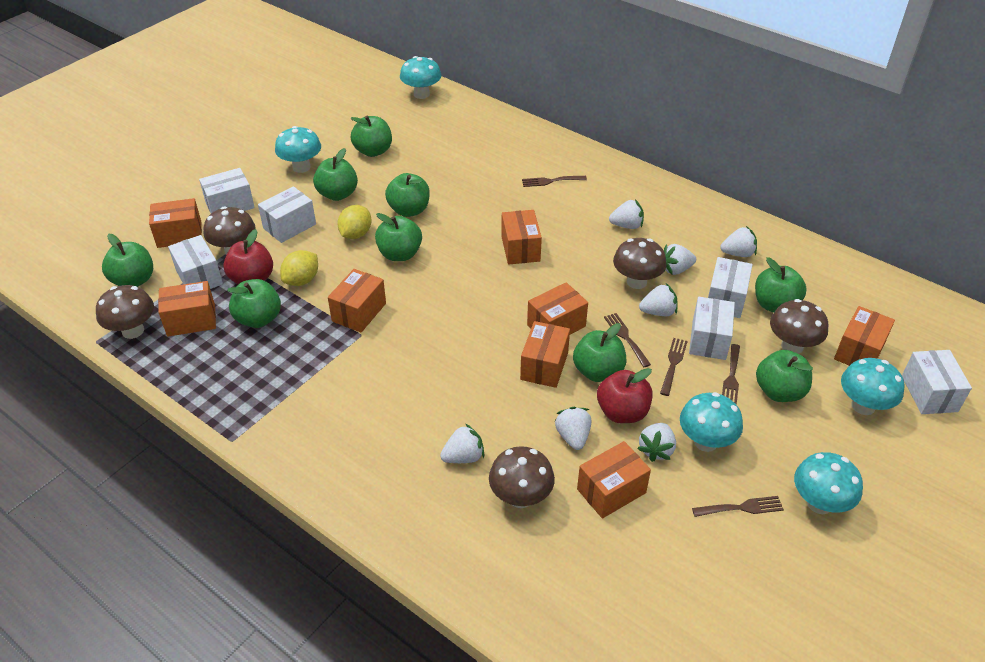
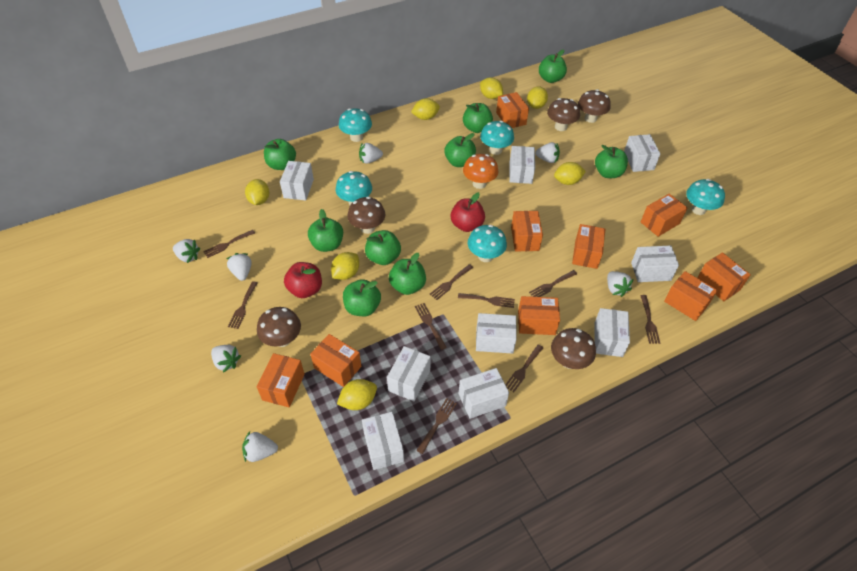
brown fork: [522,176,587,187] [604,313,651,367] [660,338,688,396] [692,496,784,517] [722,344,740,405] = 5 -> [203,230,255,258] [228,281,257,329] [415,303,447,350] [416,398,457,454] [430,264,473,300] [458,293,515,308] [505,345,543,392] [529,270,577,297] [640,295,660,344] = 9
orange box: [149,198,202,248] [158,281,216,337] [328,269,386,333] [501,210,542,265] [520,321,570,388] [527,282,588,335] [577,441,651,519] [834,306,895,366] = 8 -> [257,353,305,407] [310,334,361,387] [496,92,529,128] [511,211,543,251] [518,296,560,335] [572,224,605,269] [641,194,687,237] [664,271,718,321] [697,252,751,301] = 9
orange mushroom: none = 0 -> [463,154,499,189] = 1
white box: [168,235,223,289] [199,168,255,213] [258,186,316,243] [689,297,735,360] [708,257,753,318] [902,350,972,414] = 6 -> [280,161,314,200] [362,412,404,470] [387,346,431,401] [458,368,509,419] [476,313,517,354] [509,146,535,184] [594,308,630,357] [624,134,660,172] [631,246,679,282] = 9
yellow lemon: [280,250,318,286] [337,205,372,239] = 2 -> [245,179,269,205] [331,252,359,280] [337,379,377,410] [411,98,440,120] [480,77,503,99] [527,86,548,109] [554,162,586,185] = 7

